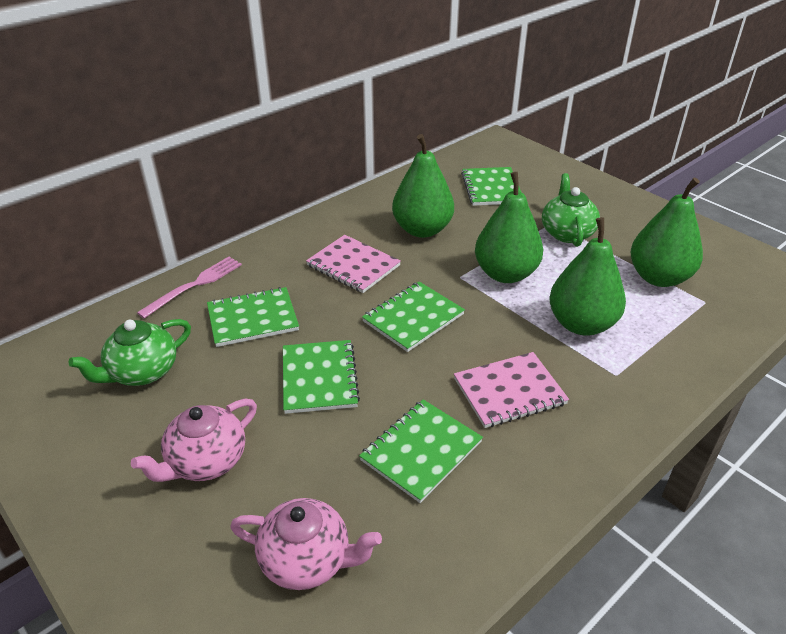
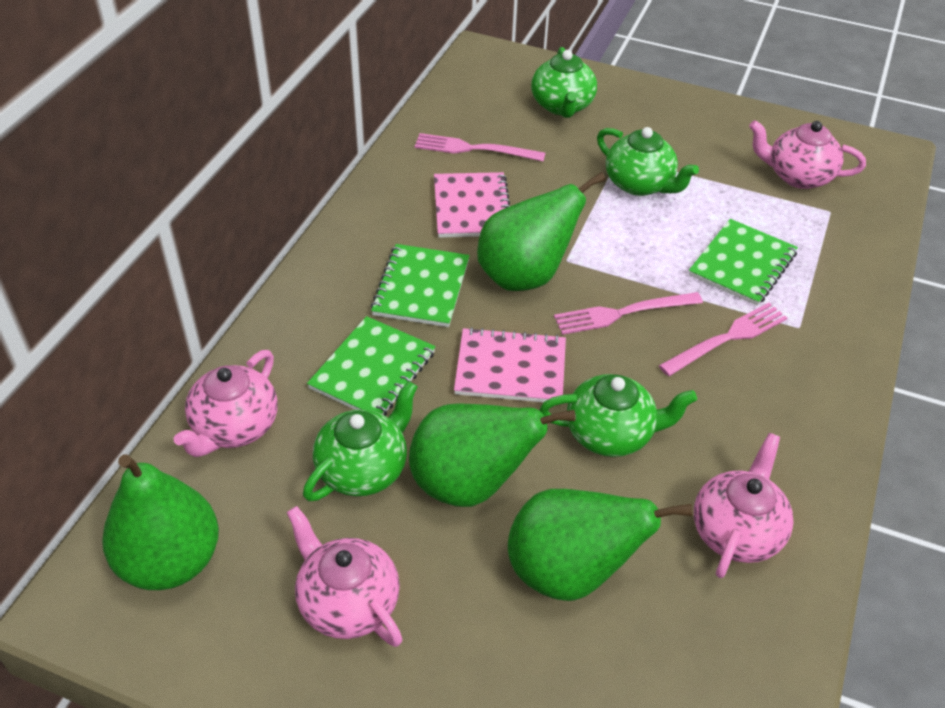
green notebook: [207,287,299,347] [283,340,360,414] [359,399,483,503] [362,282,465,352] [461,167,521,206] = 5 -> [307,316,436,416] [371,244,470,327] [689,219,798,306] = 3
green teapot: [68,319,191,386] [542,173,600,247] = 2 -> [303,381,418,501] [531,47,597,118] [540,374,697,457] [597,127,699,196] = 4
pink fork: [137,257,242,318] = 1 -> [415,133,545,161] [554,292,703,335] [659,303,787,376] = 3
pink teapot: [131,399,257,482] [230,498,382,590] = 2 -> [174,350,278,457] [287,506,402,647] [694,433,794,578] [749,120,866,189] = 4

